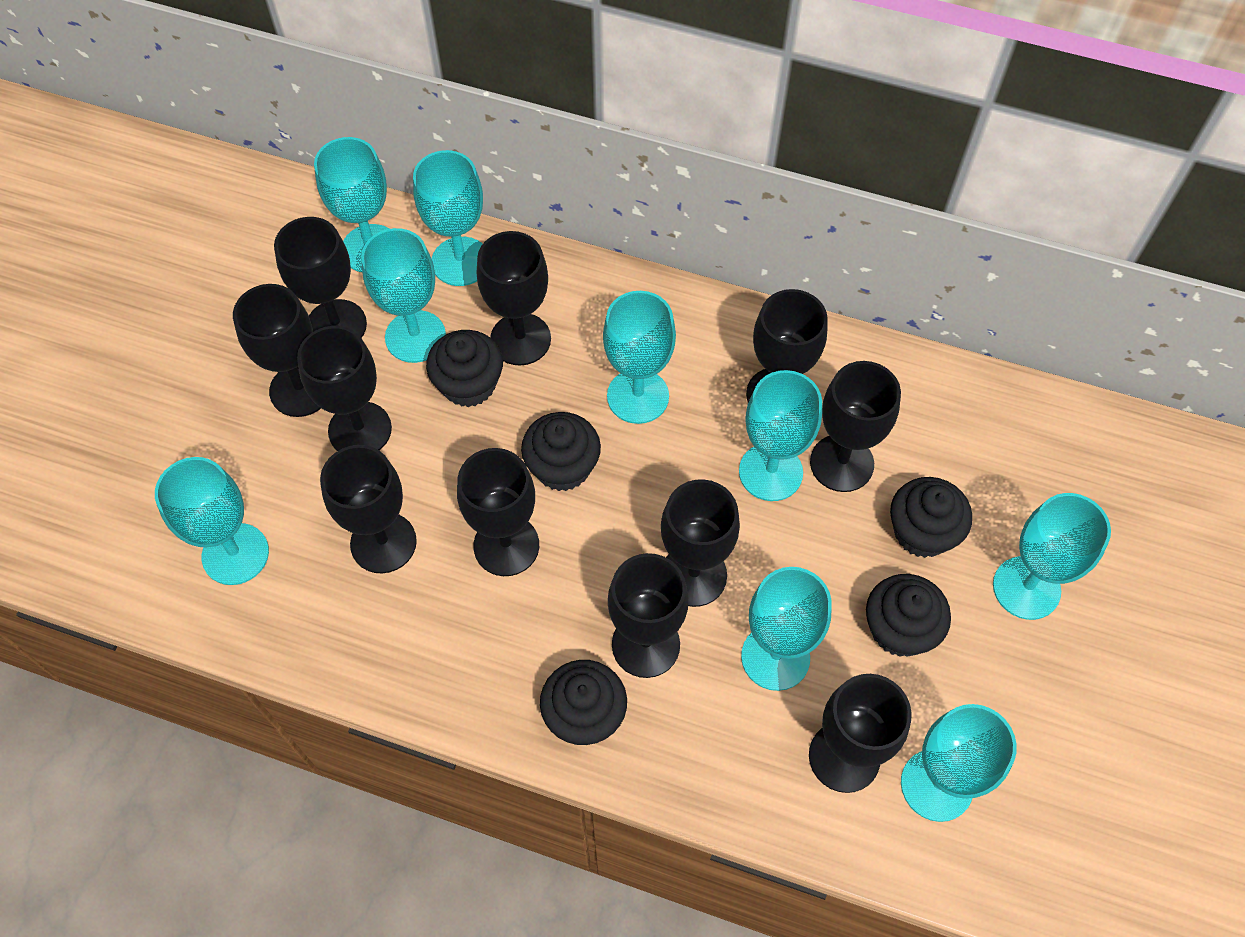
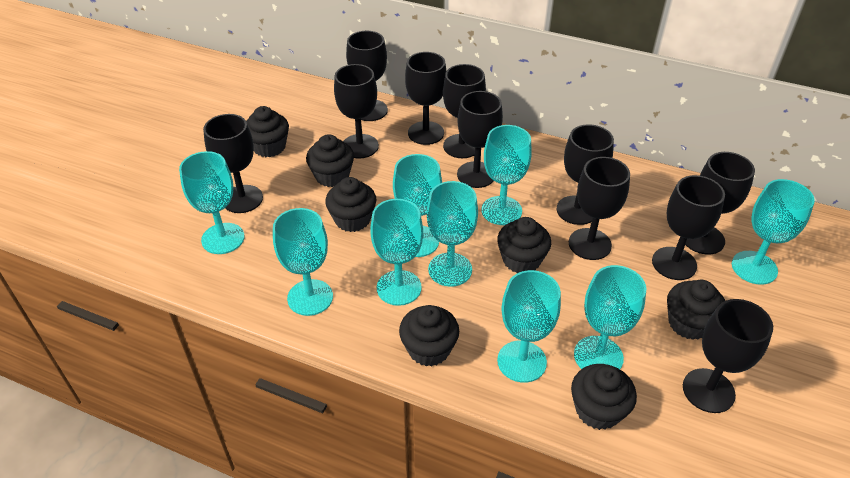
black cupcake: [426,330,503,407] [521,412,601,491] [540,660,627,745] [866,574,951,657] [890,477,972,558] = 5 -> [246,106,289,157] [306,134,354,187] [325,177,376,232] [399,305,459,366] [497,217,551,273] [571,364,637,430] [667,280,726,340] = 7

